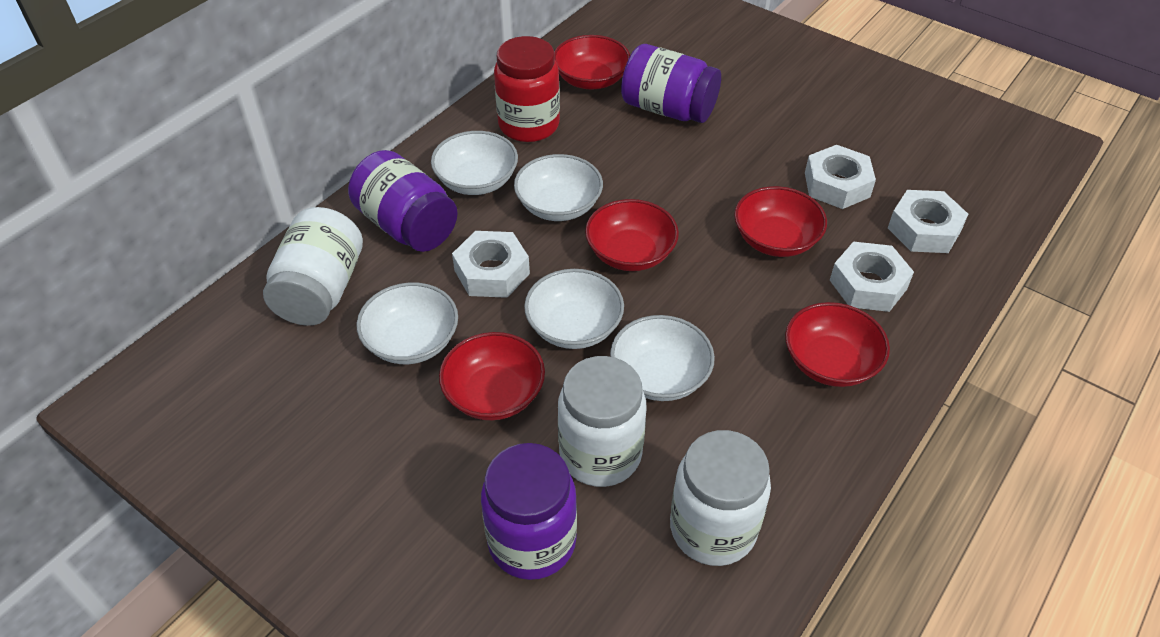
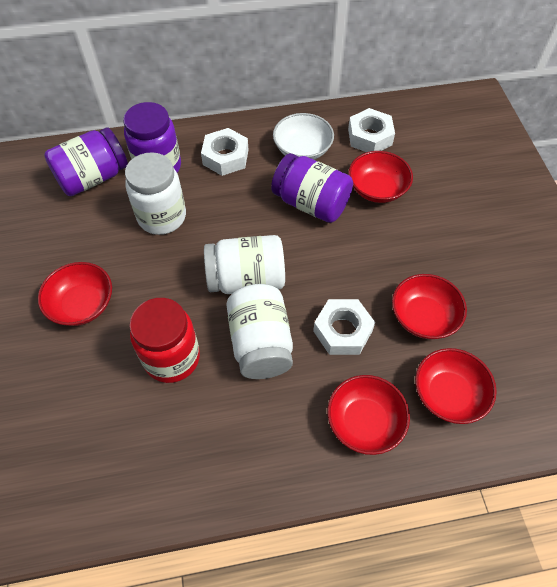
white bowl: [356,283,458,364] [431,131,518,195] [514,154,603,221] [524,269,624,349] [610,315,715,401] = 5 -> [273,113,334,160] = 1
white nut: [452,231,530,298] [805,145,876,209] [830,242,914,312] [888,190,968,253] = 4 -> [201,128,248,176] [313,299,375,355] [348,108,395,152] = 3

